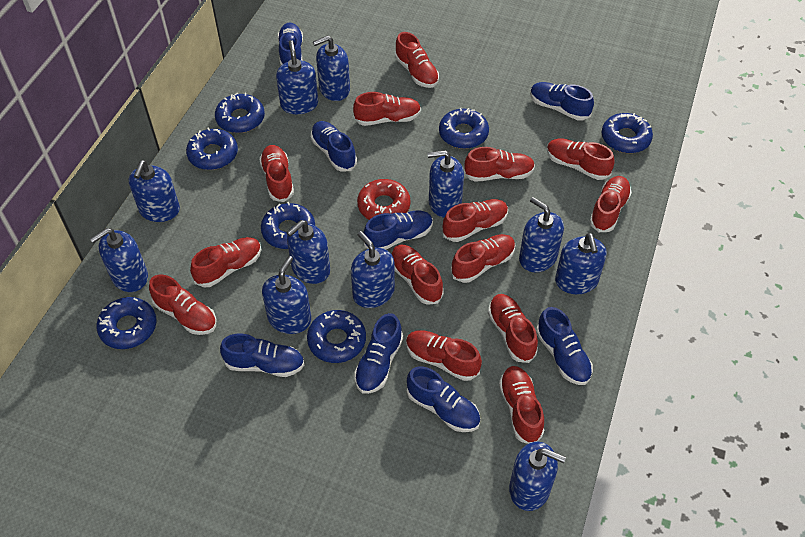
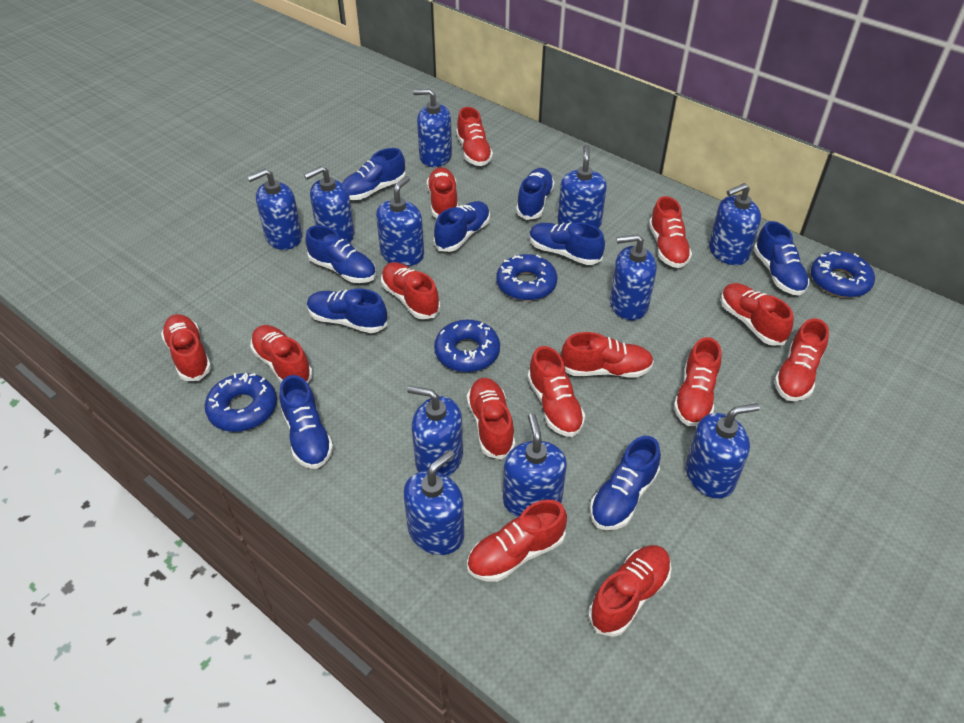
blue donut: [97,297,157,349] [186,128,238,170] [215,93,265,133] [261,202,315,249] [307,310,366,363] [439,108,489,149] [602,113,653,153] = 7 -> [205,373,277,432] [434,320,500,372] [497,254,557,301] [811,251,875,298] = 4
blue shoe: [220,334,304,377] [278,22,303,66] [311,121,357,172] [354,313,403,394] [363,210,433,250] [407,366,480,432] [530,82,594,121] [536,307,593,385] = 8 -> [279,375,333,469] [306,225,376,283] [307,288,387,333] [342,148,406,200] [434,201,490,252] [516,168,555,220] [529,222,605,265] [590,436,661,530] [754,221,809,296] = 9
red donut: [357,179,411,220] = 1 -> none = 0

